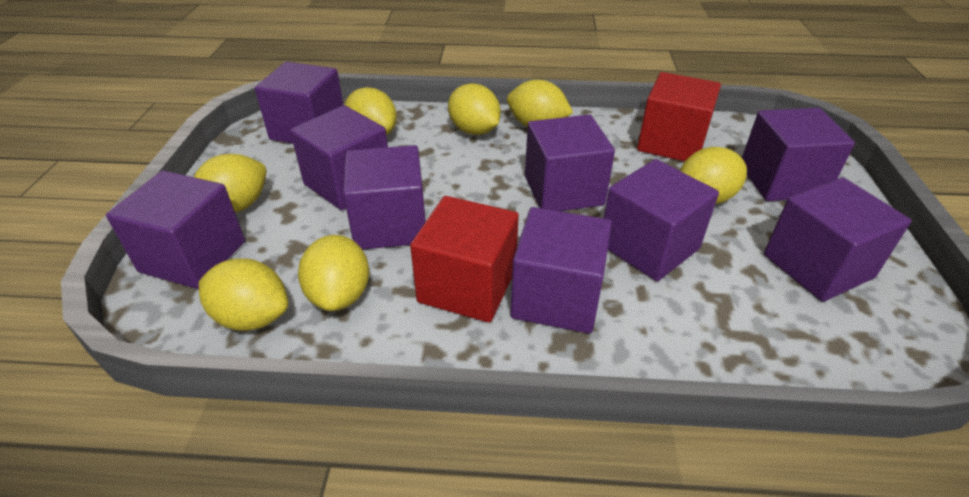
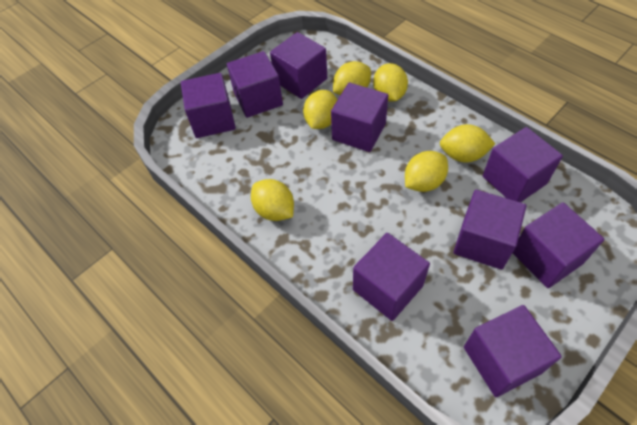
red cube: [410,196,519,323] [637,72,721,162] = 2 -> none = 0
yellow lemon: [194,154,266,213] [199,259,288,331] [298,235,369,311] [344,87,397,135] [448,83,501,135] [507,80,573,127] [680,147,747,204] = 7 -> [251,179,294,221] [303,90,337,129] [333,61,371,95] [373,63,408,102] [405,151,448,192] [440,124,495,163] = 6

